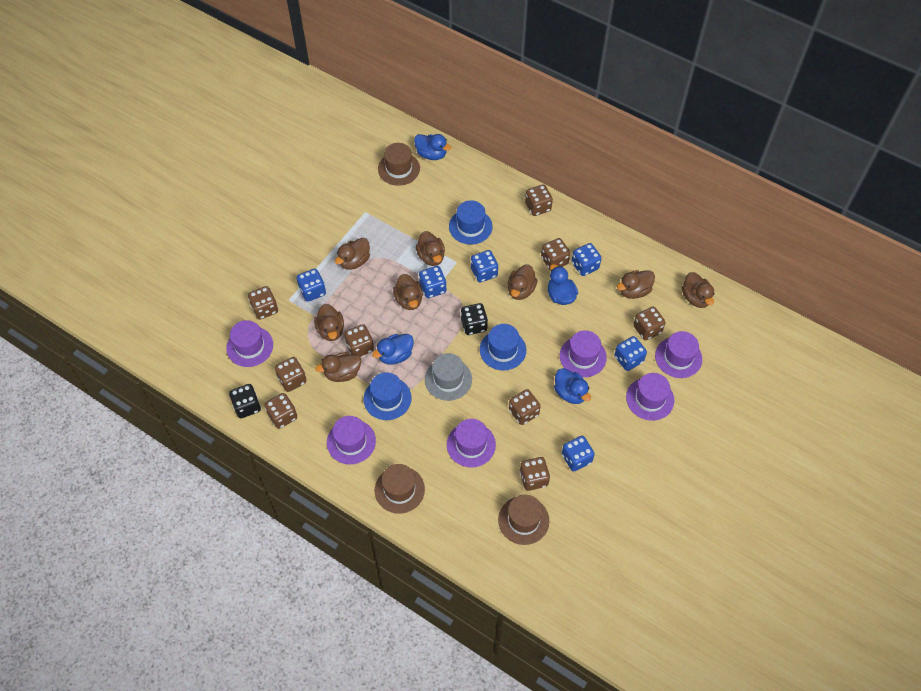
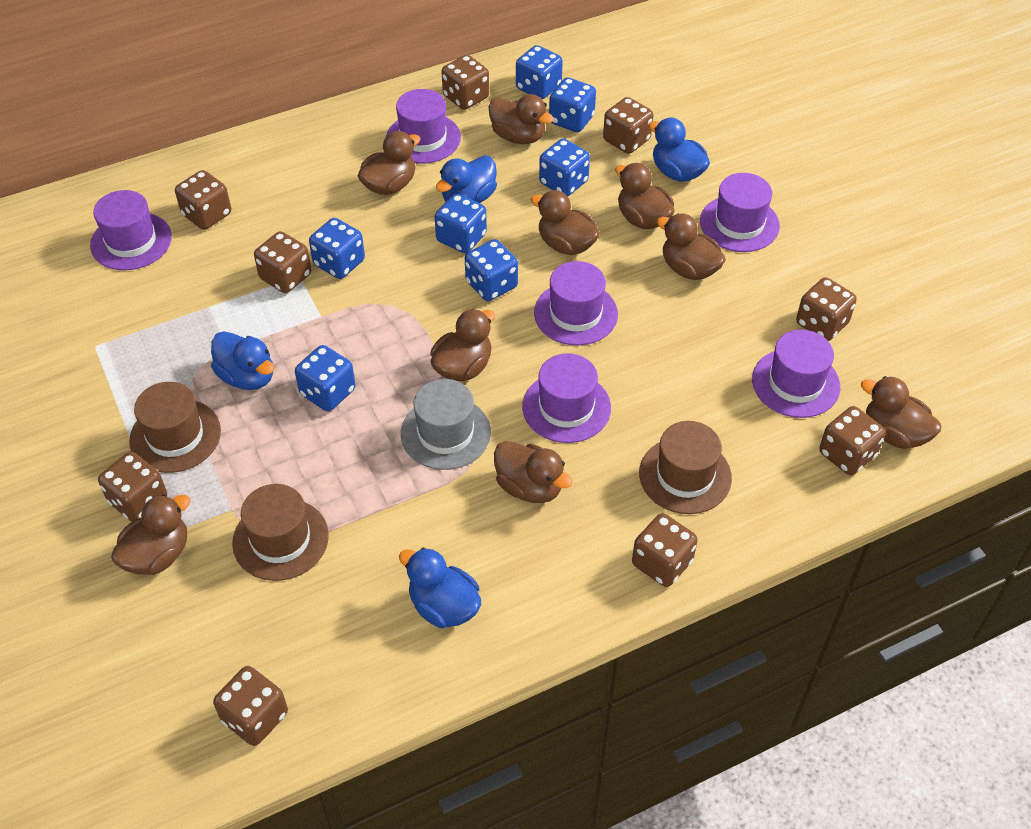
black dice: [229,384,261,418] [461,303,488,335] = 2 -> none = 0
blue dice: [297,269,326,302] [419,266,447,298] [471,250,498,282] [562,436,595,471] [572,243,602,276] [614,336,647,371] = 6 -> [295,345,356,411] [309,218,365,279] [435,193,487,253] [465,239,518,301] [516,45,563,99] [539,139,590,197] [549,77,596,132] = 7
blue hat: [364,372,412,420] [449,200,493,245] [480,324,526,371] = 3 -> none = 0
brown duck: [314,304,344,341] [315,352,361,382] [335,238,370,270] [393,274,423,310] [416,231,445,266] [507,264,537,300] [617,270,655,299] [682,272,715,308] = 8 -> [111,495,190,575] [358,131,421,195] [430,309,495,381] [489,94,554,144] [494,441,572,503] [531,190,600,255] [615,163,674,229] [657,214,726,280] [861,376,942,449] = 9

